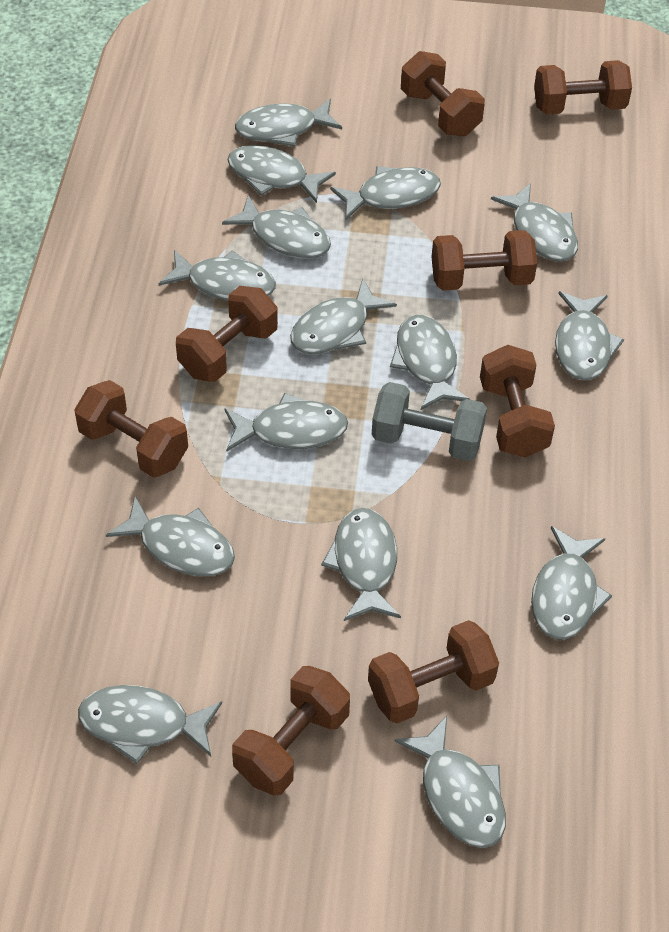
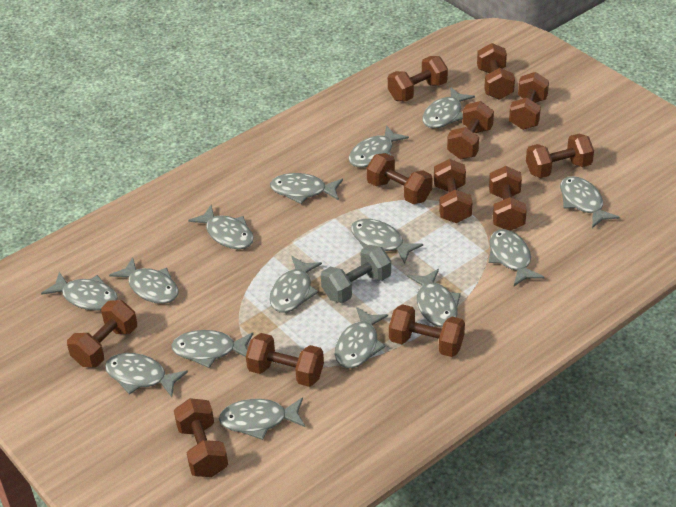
brown dumbbell: [74,380,188,478] [176,286,278,382] [232,666,350,796] [368,620,499,723] [401,51,485,137] [431,230,537,291] [480,345,555,458] [534,60,632,115] = 8 -> [67,300,137,367] [174,398,228,477] [246,333,324,387] [367,153,433,204] [388,56,448,102] [389,304,465,357] [434,159,472,223] [447,101,494,159] [477,43,515,100] [489,166,527,231] [509,72,549,130] [526,134,594,178] = 12

